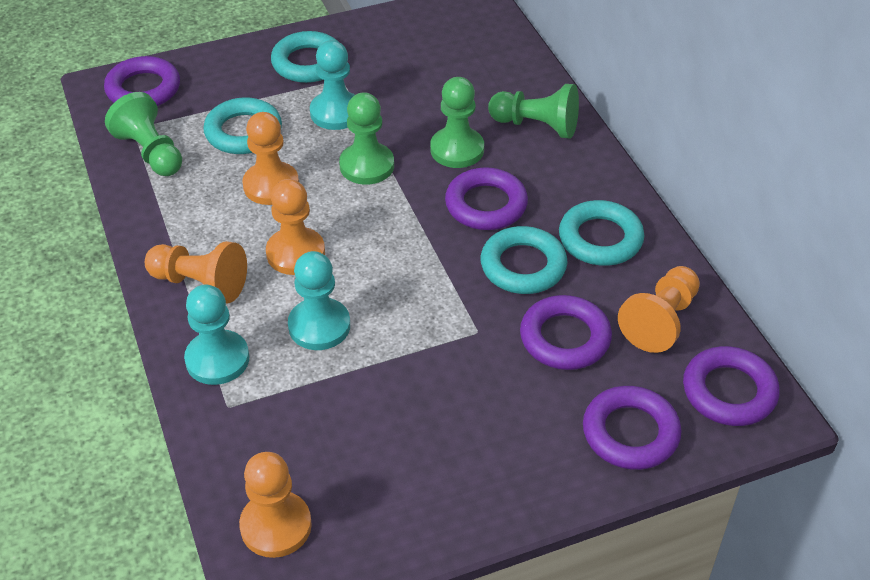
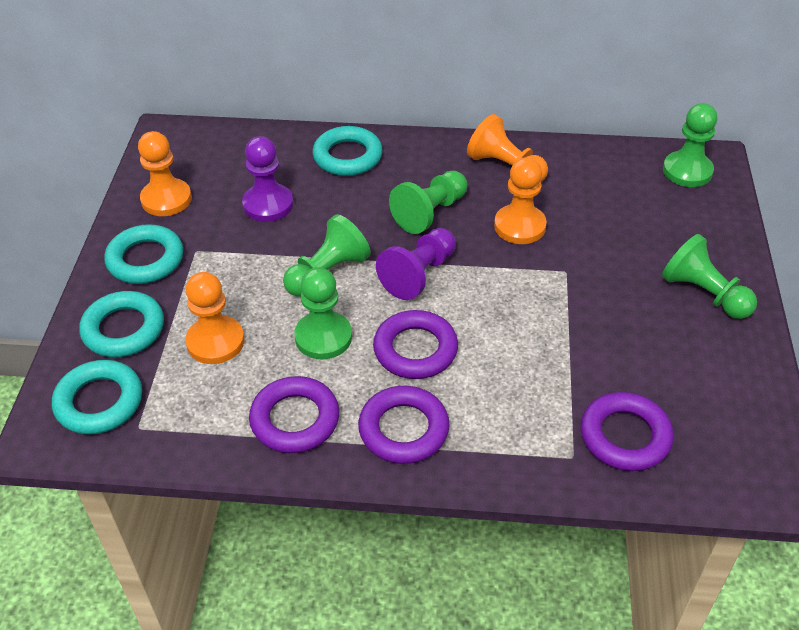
green pawn: [105,92,182,176] [339,92,394,185] [430,77,484,168] [488,84,579,138] = 4 -> [283,214,371,297] [294,267,352,359] [389,171,467,234] [662,234,757,319] [663,103,717,187] = 5
orange pawn: [145,241,247,303] [239,452,312,558] [243,112,299,205] [266,179,325,275] [618,266,700,353] = 5 -> [138,131,192,216] [185,272,244,364] [467,114,548,182] [494,157,547,244] = 4
purple pawn: none = 0 -> [242,136,293,222] [376,228,456,300] = 2
purple ring: [104,56,180,106] [445,167,528,230] [520,295,612,370] [583,386,681,470] [683,346,780,426] = 5 -> [249,376,339,453] [358,386,450,464] [373,310,458,379] [581,392,674,471] = 4
turquoise pawn: [184,284,249,385] [288,251,350,350] [310,40,355,130] = 3 -> none = 0

